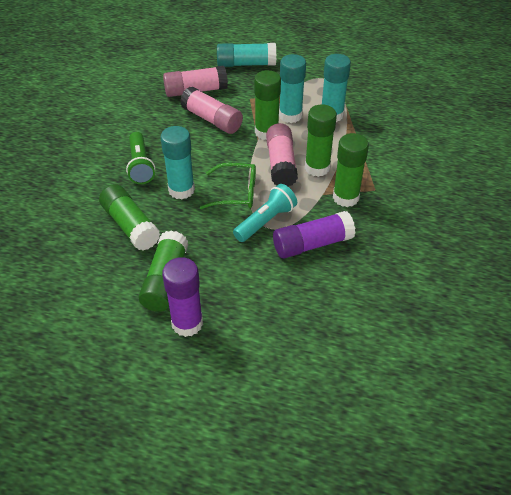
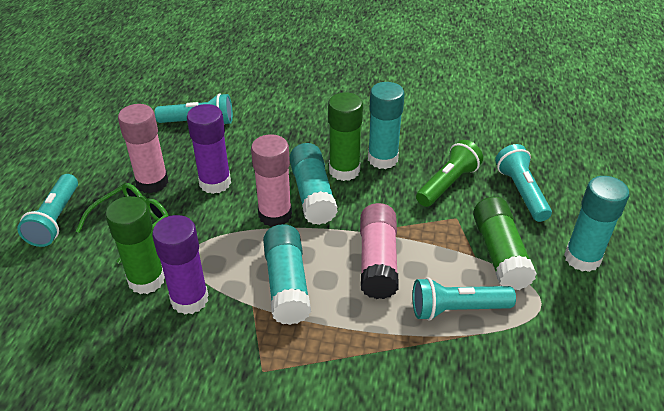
green glue stick: [99,184,160,251] [139,230,188,312] [254,70,281,140] [305,104,337,177] [333,133,369,207] = 5 -> [106,196,165,294] [328,92,363,181] [473,197,537,290] = 3
turquoise flashlight: [233,184,297,242] = 1 -> [17,174,78,247] [155,93,233,124] [413,277,516,321] [495,144,552,222] = 4

